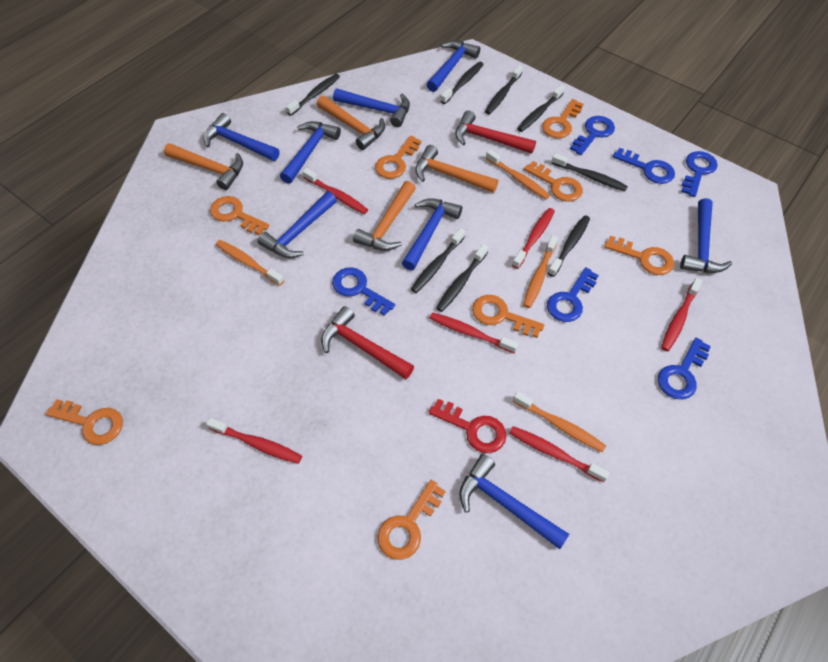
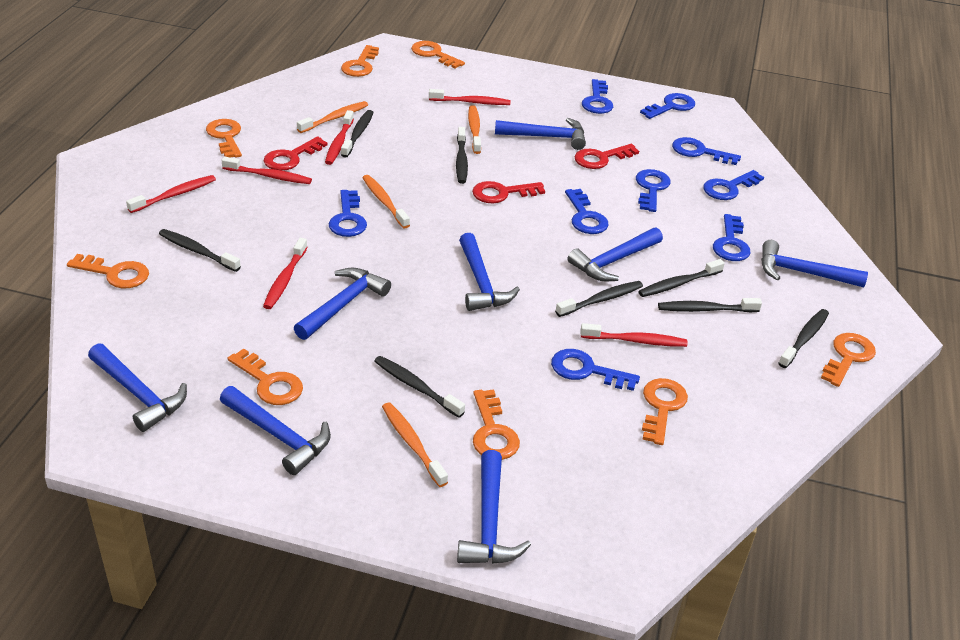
blue key: [332,267,395,316] [547,267,599,322] [570,116,615,155] [613,148,675,184] [658,338,711,399] [681,151,718,197] = 6 -> [329,190,367,237] [551,349,640,391] [565,189,609,234] [582,79,613,114] [636,169,670,212] [640,93,695,119] [672,137,741,165] [703,170,764,200] [713,214,751,261] = 9
orange hammer: [164,143,243,190] [317,96,385,150] [353,181,416,251] [415,145,498,193] = 4 -> none = 0
red hammer: [321,306,414,379] [455,110,536,154] = 2 -> none = 0
red key: [429,399,506,453] = 1 -> [264,136,328,171] [472,181,545,203] [574,144,639,169] = 3

